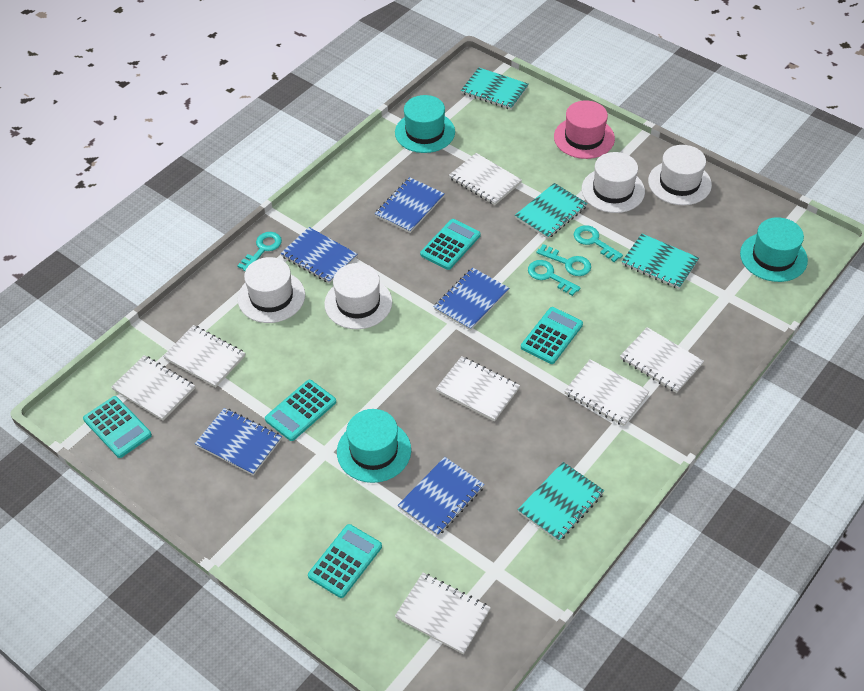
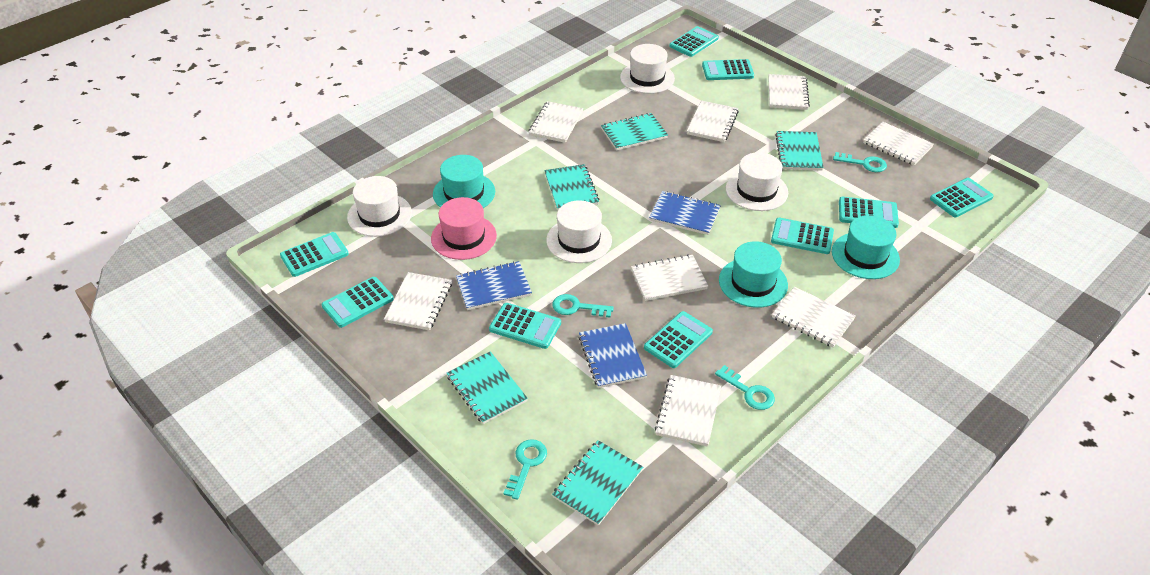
blue notebook: [195,408,282,475] [280,227,357,283] [375,177,445,233] [398,457,485,536] [434,268,509,331] = 5 -> [456,261,532,310] [578,323,647,388] [649,191,721,235] = 3
turquoise calculator: [83,396,152,458] [265,380,336,441] [308,524,382,598] [420,219,481,270] [521,307,583,364] = 5 -> [280,232,349,277] [322,277,394,328] [489,303,561,349] [644,311,713,368] [669,26,719,57] [702,59,754,80] [771,218,834,254] [839,197,899,228] [930,178,994,217] = 9
turquoise notebook: [461,67,529,110] [515,183,588,239] [518,462,604,542] [622,234,699,289] = 4 -> [447,351,528,424] [544,164,599,211] [552,440,643,526] [601,113,668,150] [775,131,824,171] = 5
white notebook: [111,355,195,420] [163,325,245,387] [395,573,491,654] [436,356,520,421] [449,153,522,205] [565,359,650,426] [620,327,704,393] = 7 -> [384,272,452,331] [528,101,583,143] [631,254,708,301] [655,375,721,447] [687,100,739,142] [768,74,810,110] [772,287,856,348] [863,122,934,165] = 8

